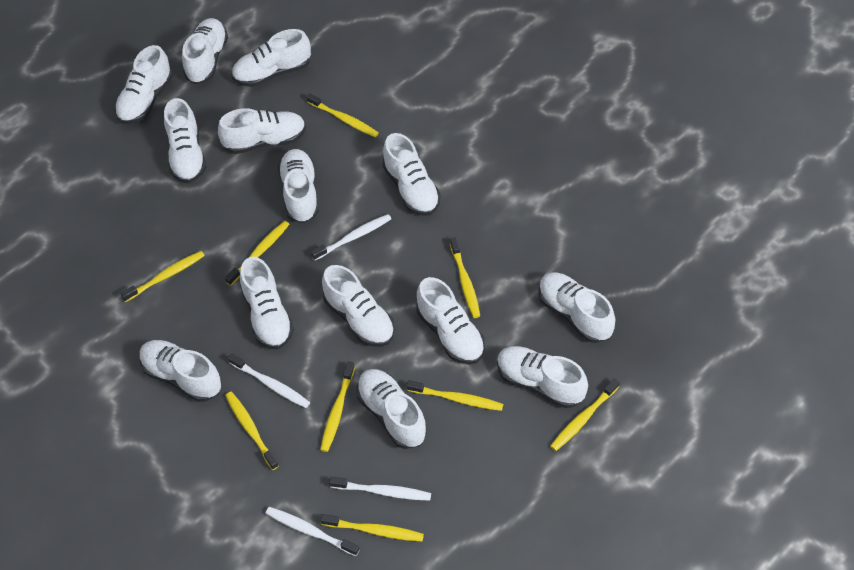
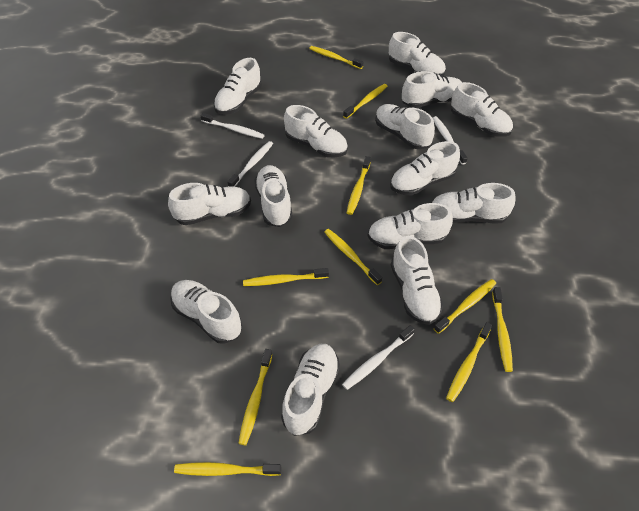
yellow toothbrush: [120,251,205,302] [225,221,290,286] [225,392,279,470] [306,93,379,137] [320,361,355,452] [320,514,424,541] [407,380,503,411] [450,237,480,318] [550,378,620,451] = 9 -> [174,462,282,476] [238,349,272,445] [243,268,329,286] [309,46,364,69] [325,229,382,285] [343,84,388,119] [347,156,371,215] [434,279,496,334] [446,322,492,402] [492,287,513,372] = 10

